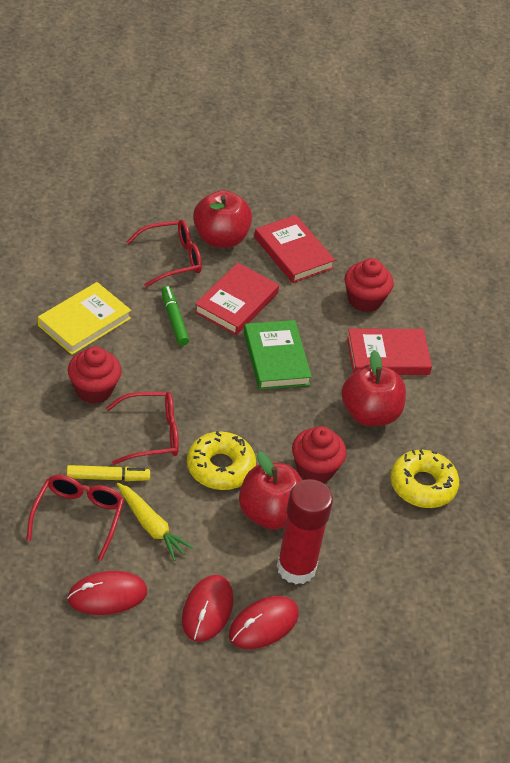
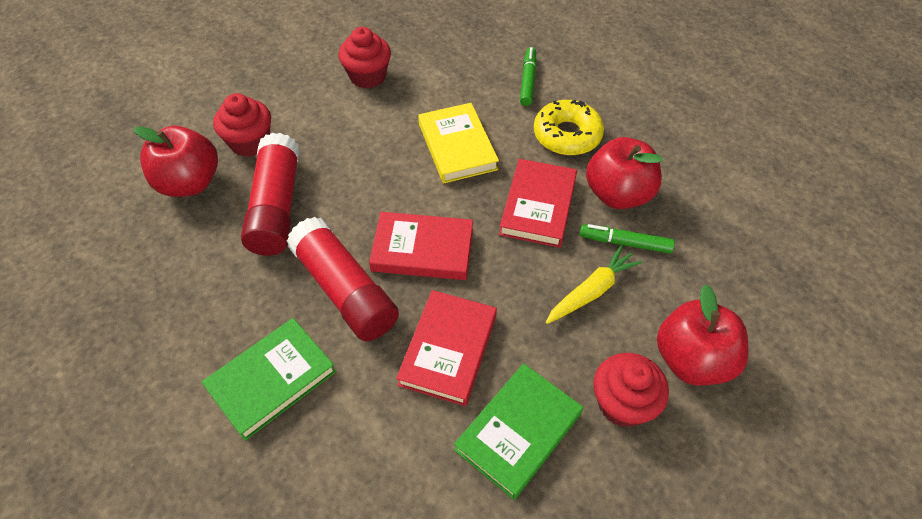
green book: [244,320,312,390] = 1 -> [202,318,336,441] [454,363,583,500] = 2
green marker: [161,286,189,346] = 1 -> [520,47,537,106] [580,224,675,253] = 2
red glasses: [26,475,124,561] [106,391,179,465] [127,220,202,287] = 3 -> none = 0
red glue stick: [277,479,333,584] = 1 -> [241,133,300,256] [287,217,399,341] = 2
red mouse: [67,571,147,615] [182,575,233,642] [229,596,299,649] = 3 -> none = 0
yellow donut: [187,431,256,490] [391,450,459,508] = 2 -> [534,100,604,155] = 1
yellow marker: [67,465,150,481] = 1 -> none = 0

